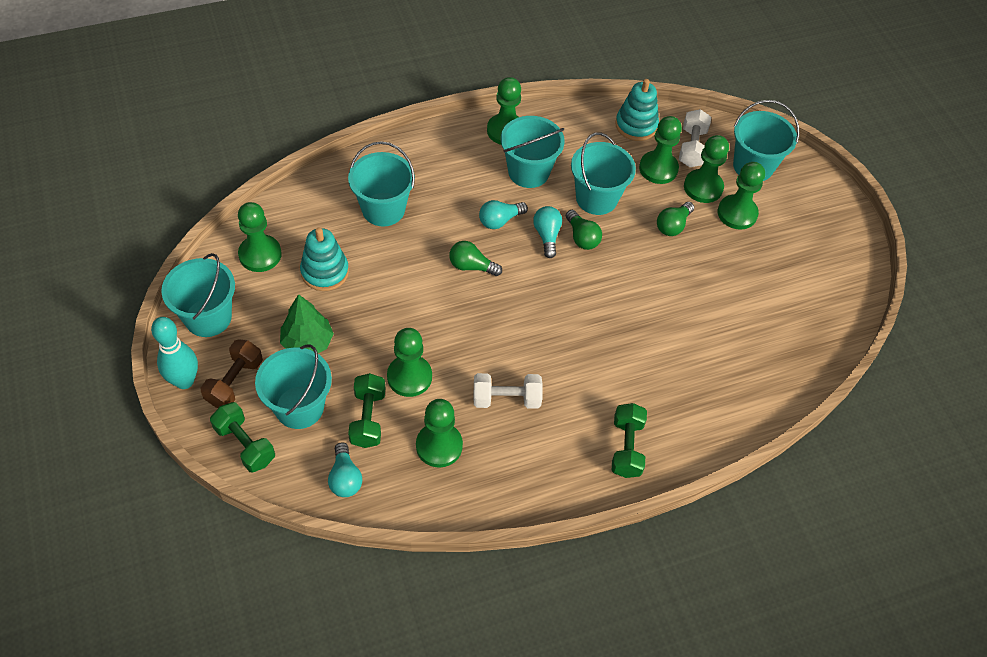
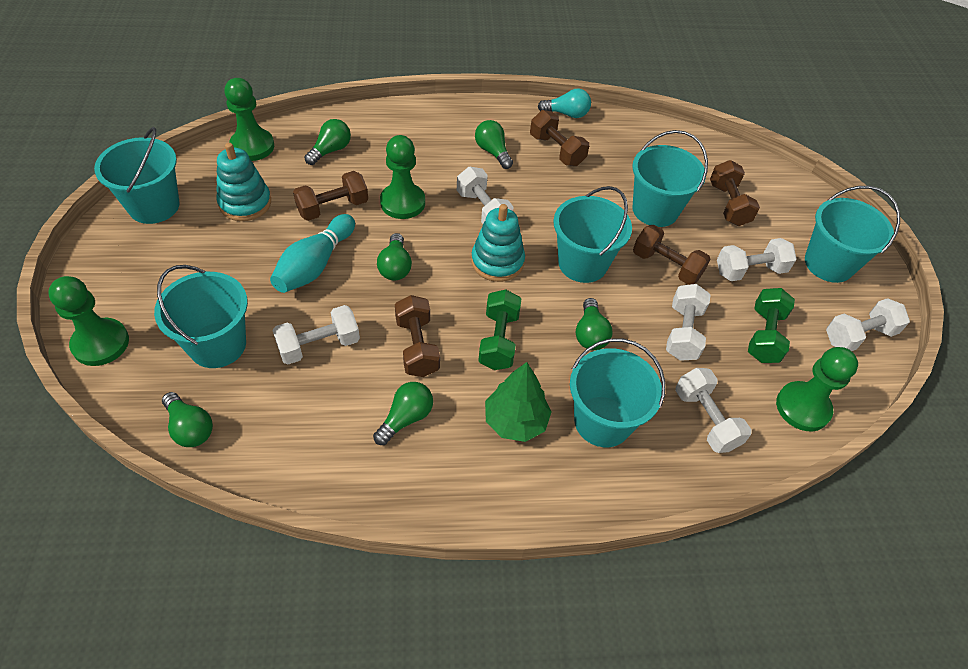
brown dumbbell: [201,339,263,408] = 1 -> [293,171,368,221] [395,295,440,377] [530,110,589,166] [633,225,710,285] [710,160,760,226] = 5
green dumbbell: [210,402,275,472] [348,373,385,448] [611,403,647,478] = 3 -> [478,289,521,370] [748,288,795,363] = 2
green light bulb: [449,241,502,276] [566,210,602,250] [657,202,694,236] = 3 -> [162,392,213,447] [304,119,351,165] [373,382,433,445] [377,233,412,280] [475,120,513,169] [576,298,613,350] = 6
green pawn: [238,202,282,272] [387,328,432,397] [416,399,463,468] [487,77,521,145] [639,116,682,184] [684,135,729,203] [718,162,765,230] = 7 -> [48,276,129,366] [224,78,274,161] [380,135,425,219] [776,347,858,431] = 4
turquoise light bulb: [328,442,362,497] [479,200,528,229] [533,206,562,258] = 3 -> [538,89,591,118] = 1
white dumbbell: [474,373,543,409] [679,109,711,167] = 2 -> [273,305,360,364] [457,167,513,224] [666,284,711,361] [675,368,752,453] [717,238,797,281] [826,298,910,351] = 6

